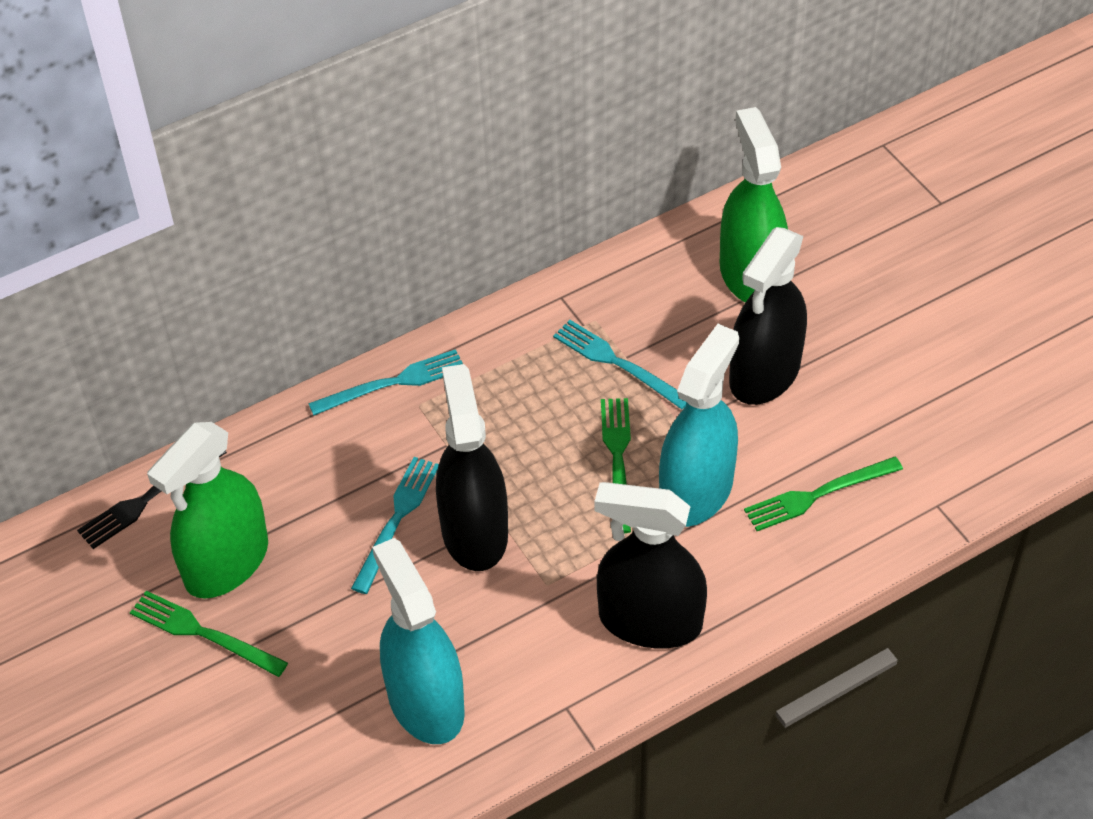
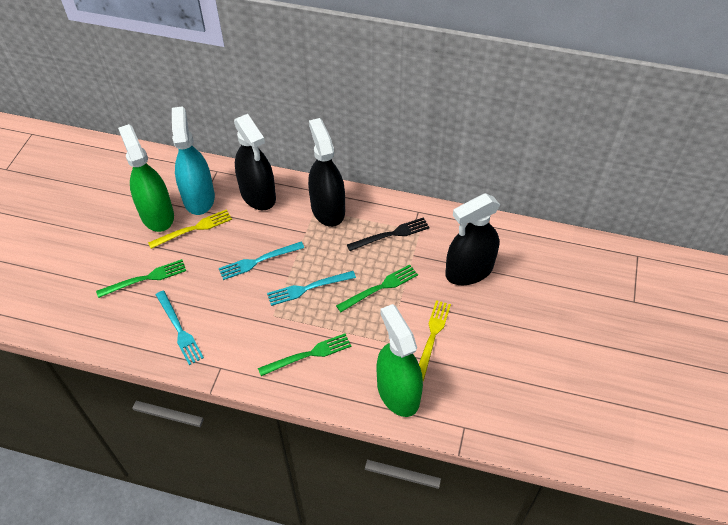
turquoise spray bottle: [372,538,465,744] [659,324,739,527] = 2 -> [172,106,215,215] = 1
yellow fork: none = 0 -> [148,209,232,249] [419,300,451,381] = 2

